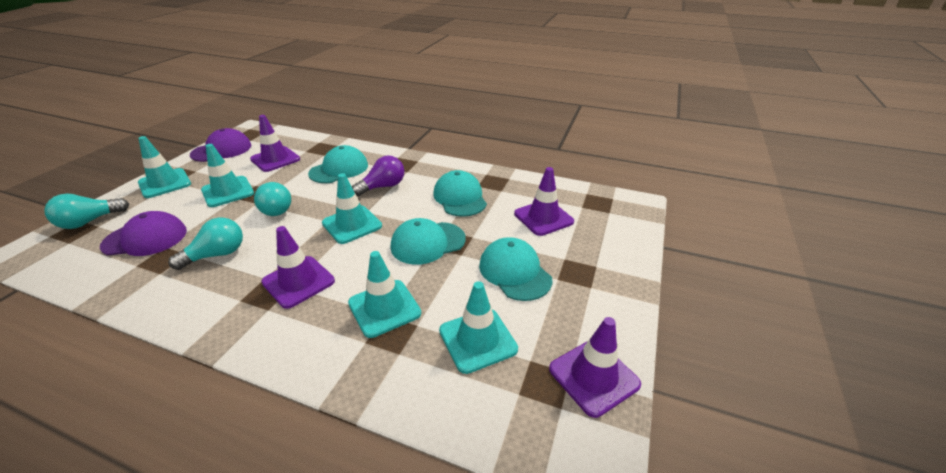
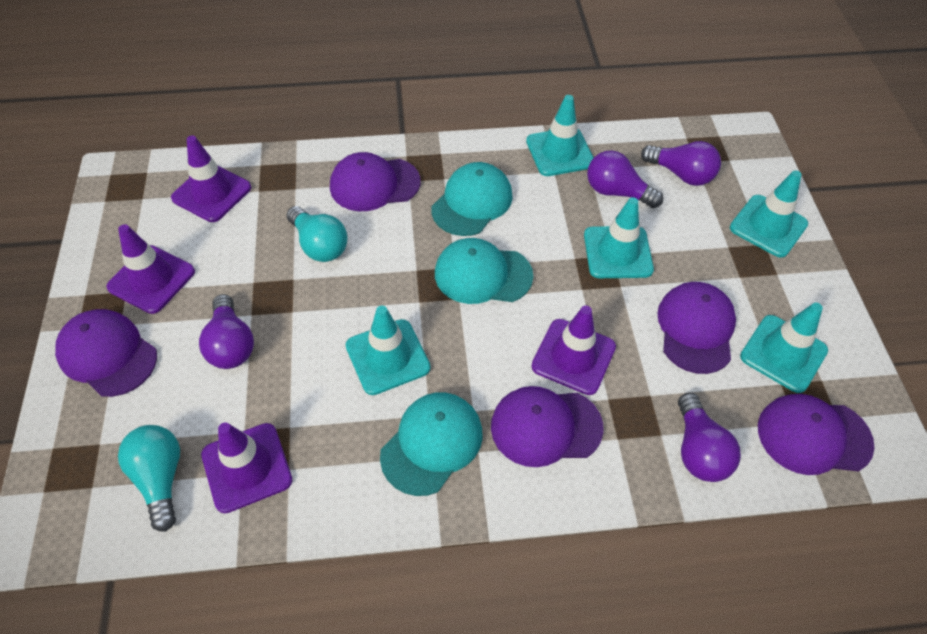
purple cap: [100,211,187,256] [190,128,251,162] = 2 -> [55,309,157,397] [330,152,420,211] [491,386,604,467] [657,282,736,374] [758,394,875,475] = 5
purple light bulb: [352,155,404,196] = 1 -> [199,294,254,369] [587,150,663,208] [641,141,721,186] [678,393,741,482] = 4
turquoise cap: [308,145,368,183] [391,218,466,265] [433,170,487,217] [479,237,552,301] = 4 -> [380,392,483,496] [432,162,513,236] [435,238,533,304] = 3
turquoise light bulb: [44,193,129,229] [168,218,243,270] [254,182,291,216] = 3 -> [118,425,180,532] [287,206,347,262] = 2

